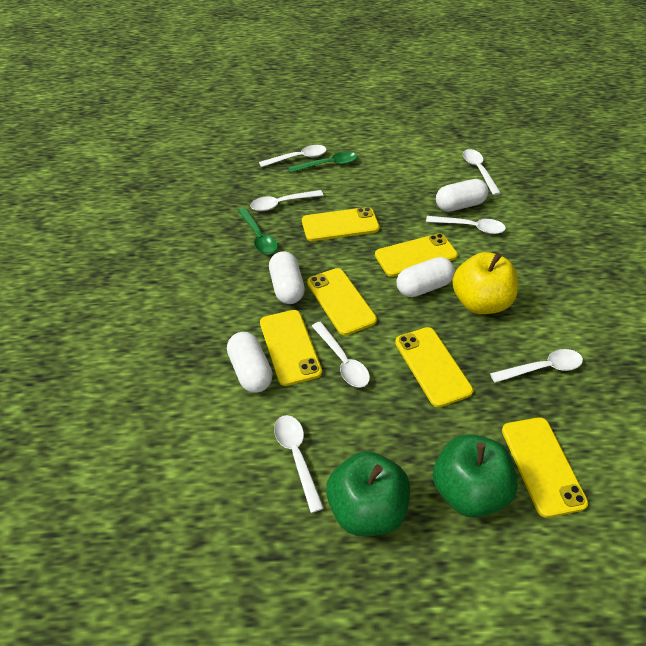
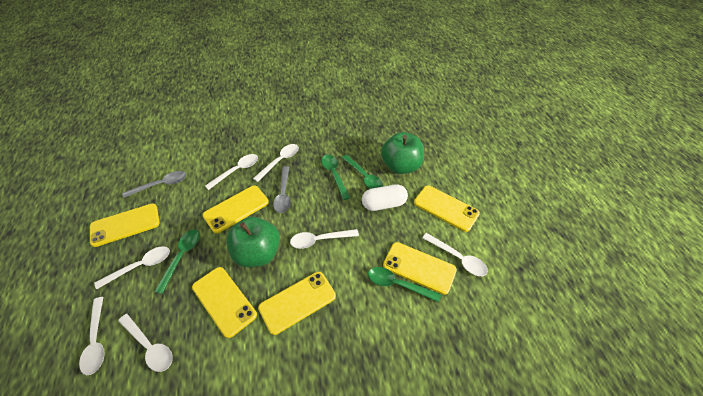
green spoon: [238,208,278,255] [288,152,357,173] = 2 -> [154,230,200,294] [321,155,350,200] [342,154,383,189] [368,267,441,302] = 4
grey spoon: none = 0 -> [122,171,186,198] [273,166,291,213] = 2
white capsule: [227,332,273,393] [269,251,305,304] [396,257,455,297] [436,179,488,212] = 4 -> [362,184,408,211] = 1
yellow apple: [452,252,518,314] = 1 -> none = 0

